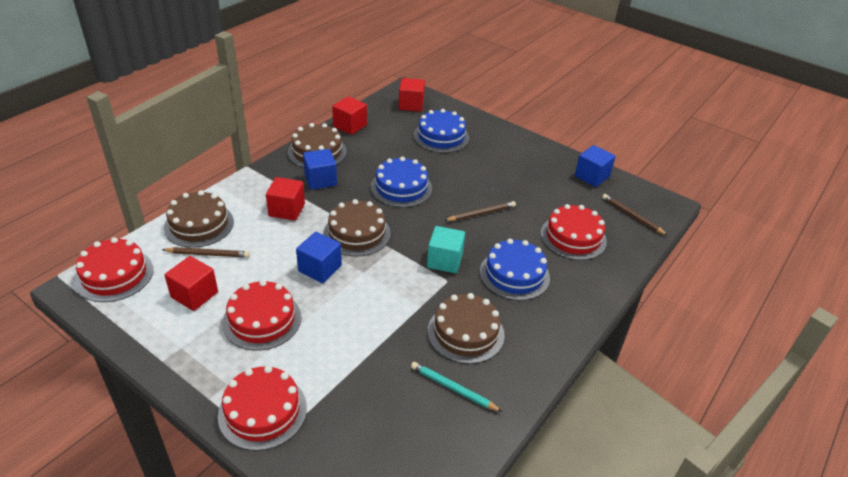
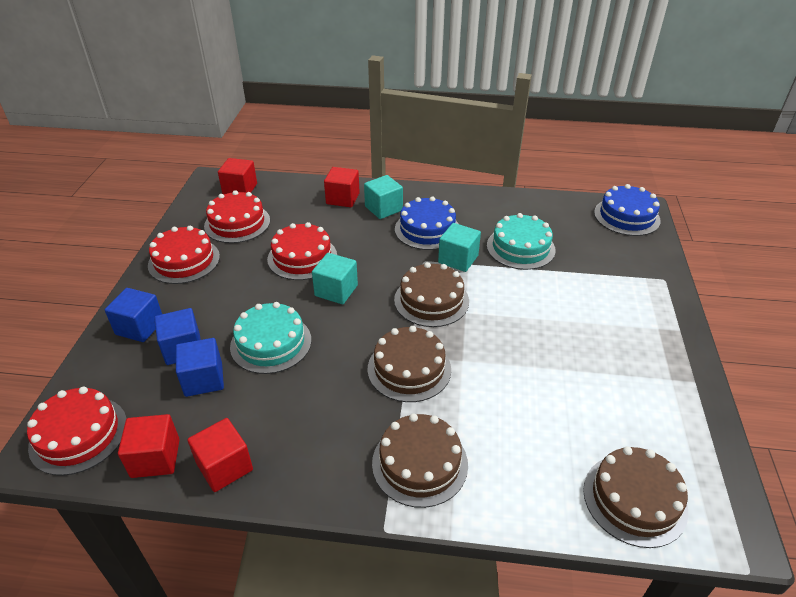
blue cake: [371,157,432,208] [414,109,469,153] [480,239,550,301] = 3 -> [395,196,458,250] [594,184,661,236] = 2
brown pencil: [162,247,250,258] [444,201,516,221] [602,194,668,236] = 3 -> none = 0
turquoise cake: none = 0 -> [230,302,311,374] [487,213,556,270] = 2
turquoise cube: [427,226,465,273] = 1 -> [312,253,358,304] [364,175,403,219] [438,223,481,272] = 3
turquoise pencil: [411,362,502,412] = 1 -> none = 0

